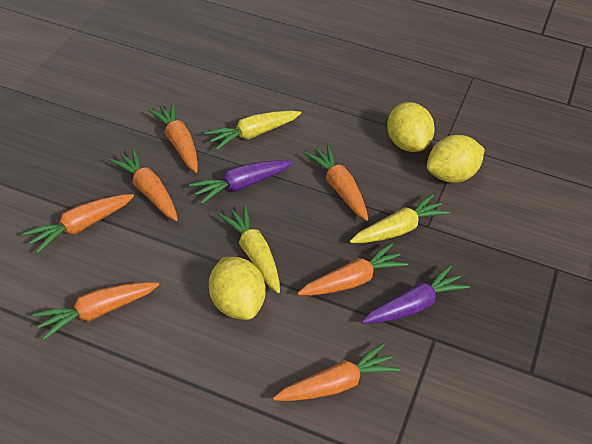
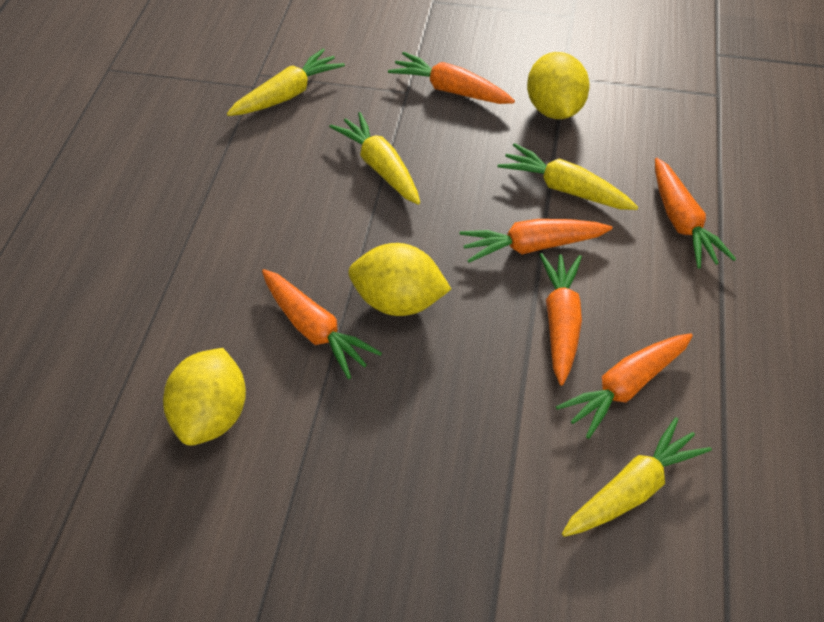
orange carrot: [23,194,134,254] [33,282,159,340] [109,148,178,221] [148,103,198,173] [273,343,400,401] [297,243,408,296] [304,145,368,221] = 7 -> [262,269,382,379] [388,52,515,104] [459,219,612,263] [540,253,582,385] [556,333,693,439] [655,158,736,269] = 6
purple carrot: [189,160,293,204] [362,265,470,324] = 2 -> none = 0
yellow carrot: [205,111,301,150] [218,205,280,293] [350,194,450,243] = 3 -> [227,49,345,116] [329,112,420,205] [498,143,638,210] [562,417,712,537] = 4

